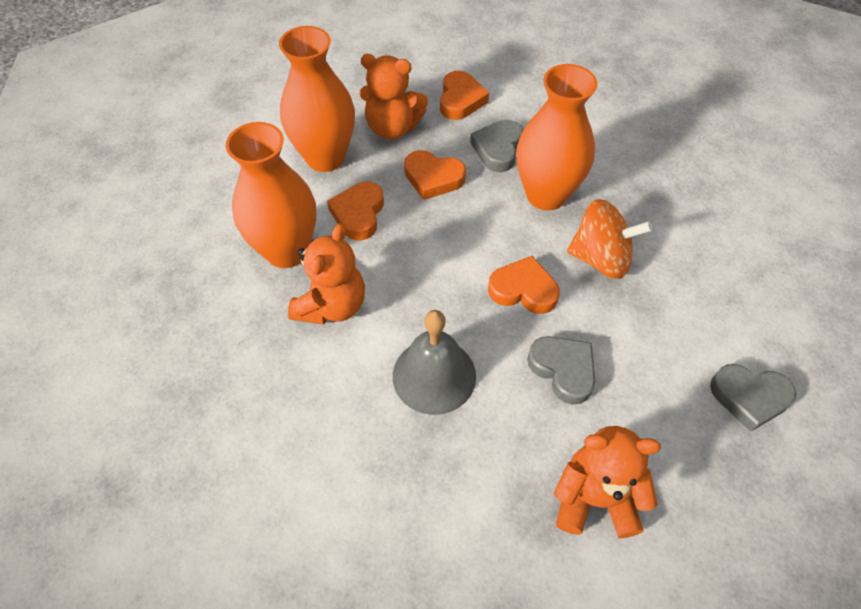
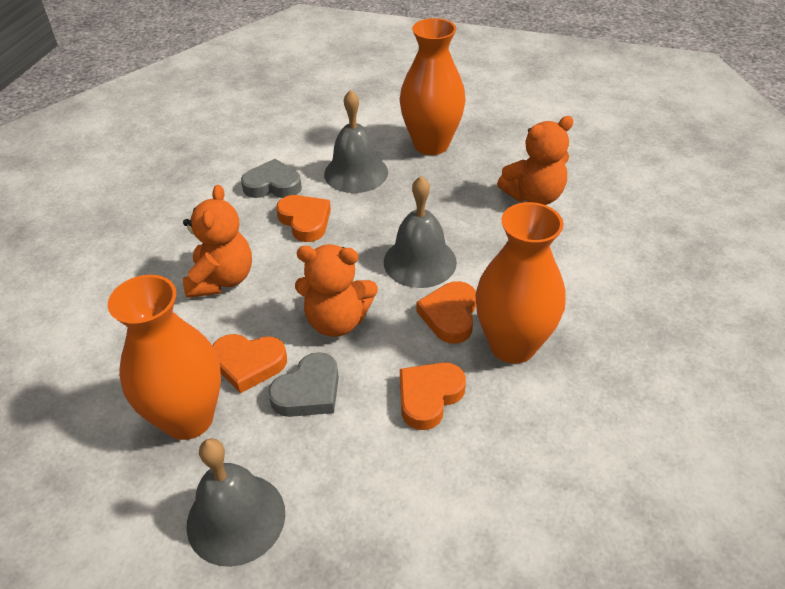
grey bell: [393,310,476,415] = 1 -> [187,438,285,567] [324,90,388,193] [384,176,457,288] = 3
grey heart: [470,120,523,172] [527,336,595,405] [710,364,796,432] = 3 -> [241,159,302,198] [268,352,339,417] = 2
orange spinning top: [567,199,653,279] = 1 -> none = 0

